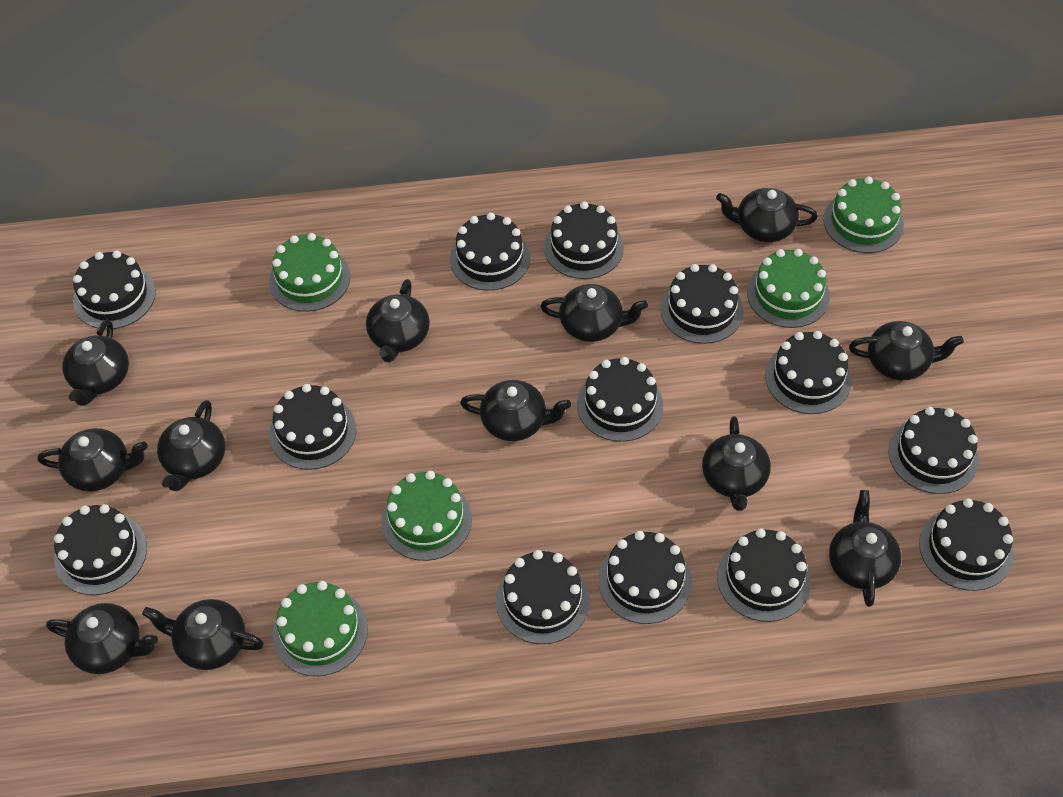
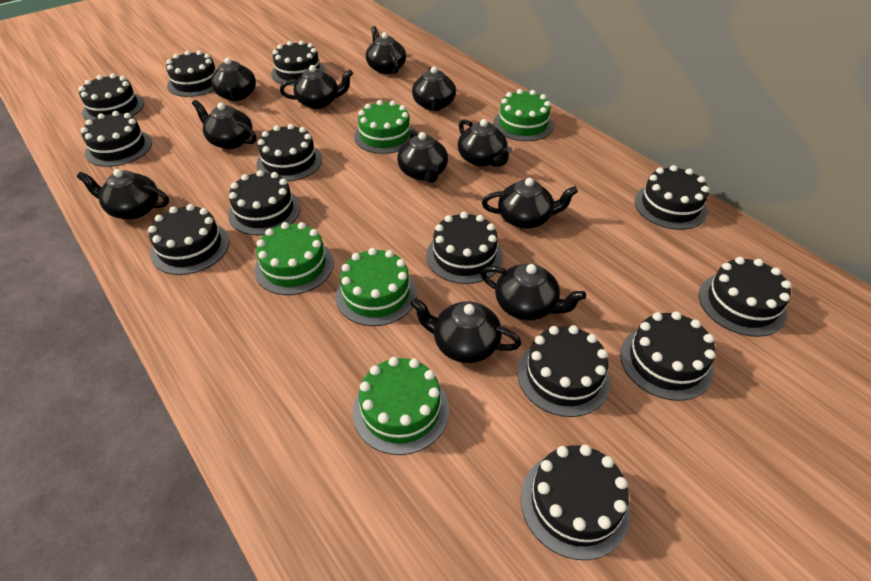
black teapot: [38,428,148,492] [46,603,158,674] [62,319,129,406] [142,599,264,670] [157,400,225,491] [366,279,430,363] [460,380,571,441] [540,284,648,342] [702,416,771,511] [716,188,818,242] [829,490,901,607] [849,321,964,380] = 12 -> [77,169,169,219] [192,100,256,149] [211,58,256,101] [280,65,353,109] [366,26,406,74] [397,130,448,183] [411,298,522,363] [412,67,456,111] [458,119,513,167] [481,263,586,321] [482,178,578,229] = 11

